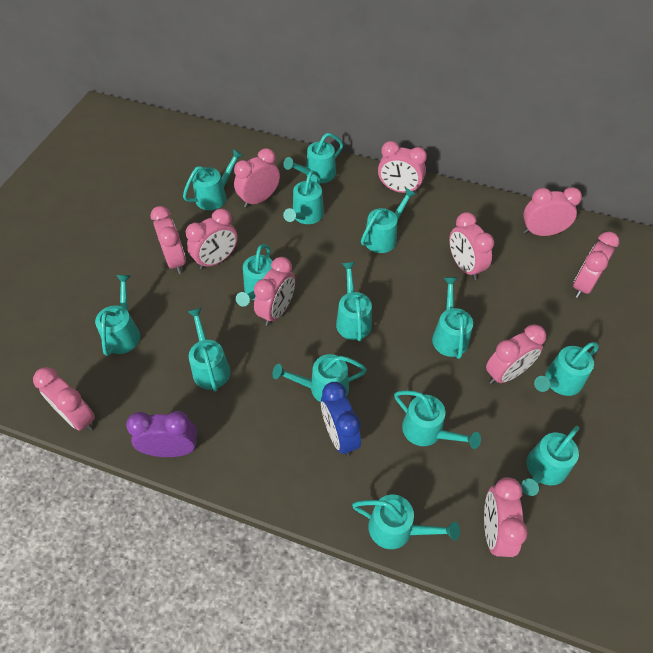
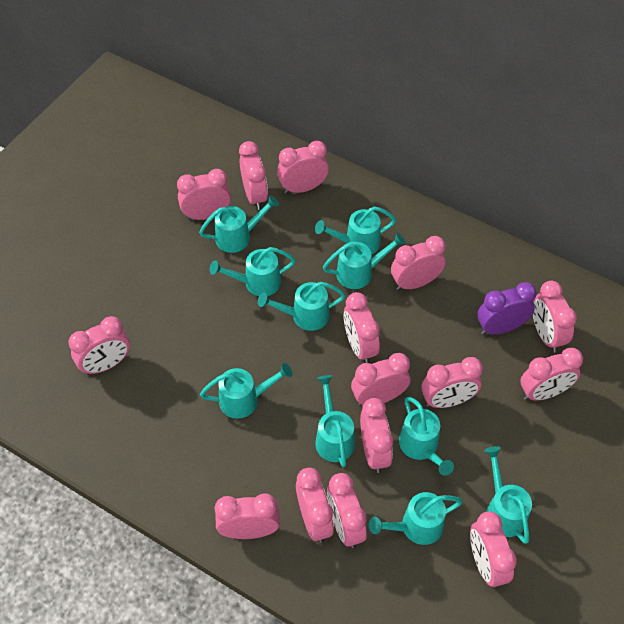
blue clock: [321,382,361,456] = 1 -> none = 0
pink clock: [33,367,95,432] [150,206,186,274] [186,209,238,270] [234,148,280,208] [254,257,295,326] [378,141,427,194] [449,212,494,280] [484,477,528,558] [486,324,546,384] [523,187,582,236] [573,231,619,298] = 11 -> [69,316,130,375] [177,169,231,220] [215,493,280,539] [239,141,268,210] [277,141,329,194] [296,468,334,543] [327,473,367,548] [344,292,380,363] [351,353,410,406] [360,398,393,473] [391,236,446,290] [422,357,483,408] [470,511,517,588] [520,348,583,401] [533,281,577,352] = 15
turquoise watering can: [95,275,140,356] [183,149,244,210] [187,308,231,392] [236,244,272,307] [272,354,367,402] [283,133,343,183] [283,170,324,224] [336,262,372,341] [352,495,460,549] [361,187,416,253] [394,390,481,449] [432,277,473,359] [521,426,579,496] [534,342,599,396] = 14 -> [199,195,279,253] [200,363,293,419] [210,247,296,296] [258,282,346,331] [315,207,396,255] [315,375,355,467] [323,233,406,289] [369,492,463,545] [399,397,454,476] [484,446,532,544] = 10

